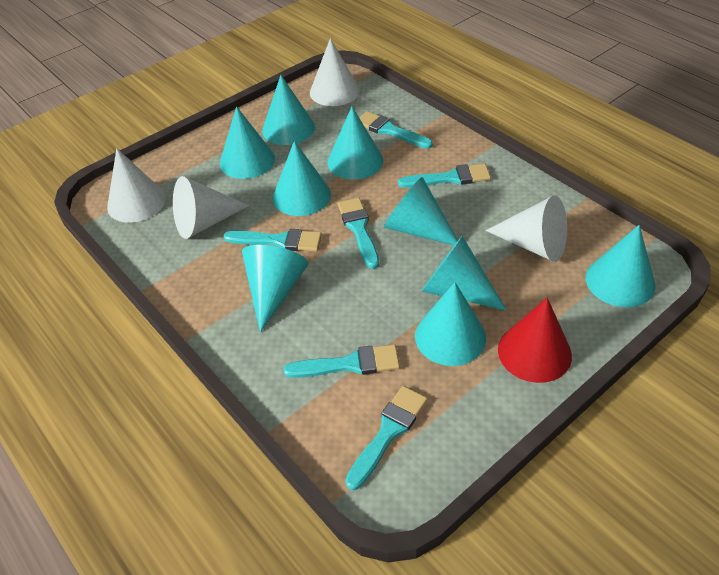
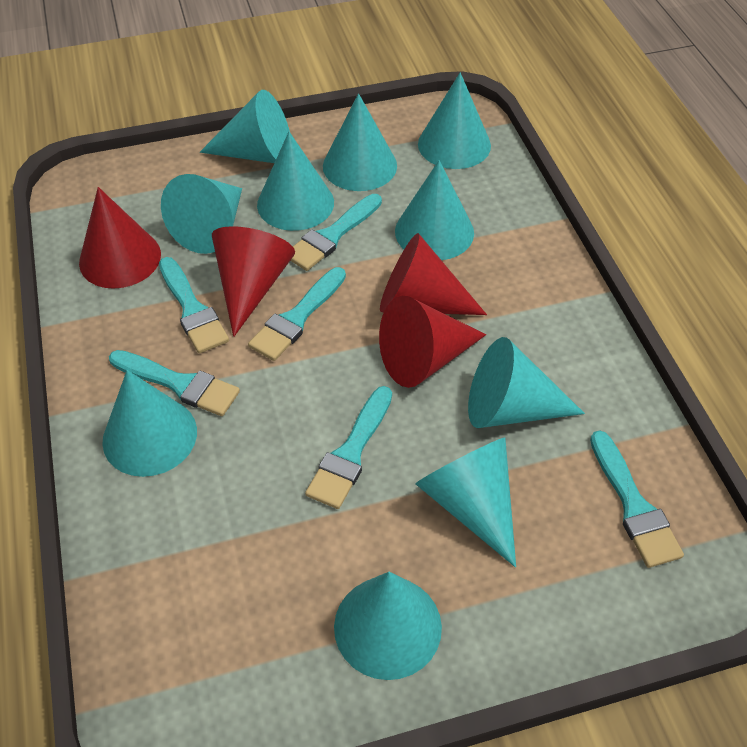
red cone: [498,298,572,383] = 1 -> [79,187,161,289] [212,226,295,337] [379,296,486,388] [380,233,487,315] = 4
turquoise cone: [220,106,275,179] [242,245,308,332] [262,75,315,145] [273,141,331,216] [327,107,383,180] [384,177,458,245] [415,282,486,366] [422,236,507,311] [586,225,656,307] = 9 -> [102,370,197,477] [161,174,242,254] [200,90,290,163] [257,132,334,231] [323,94,397,191] [334,572,442,680] [395,160,474,260] [415,437,516,568] [418,72,491,169] [468,337,585,428] = 10
white cone: [107,148,166,223] [173,176,249,239] [310,38,360,106] [485,195,567,262] = 4 -> none = 0

